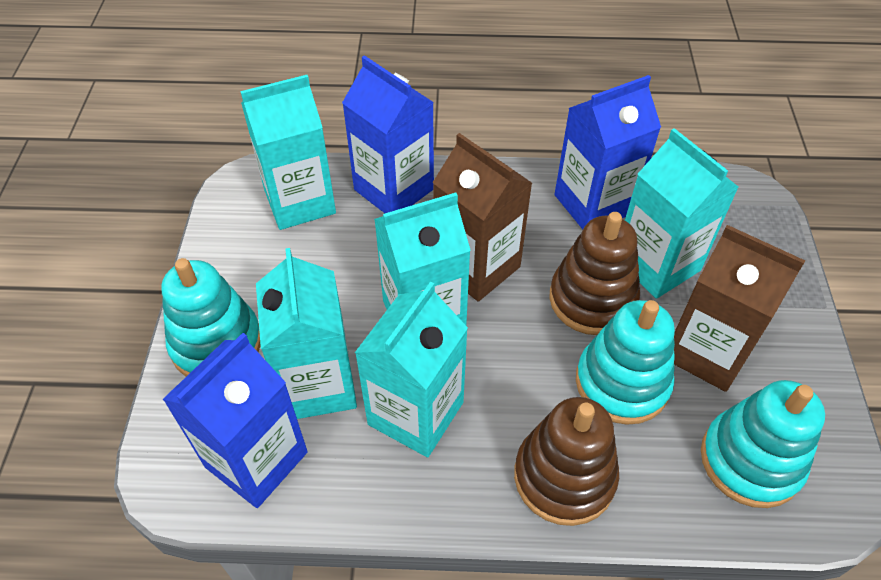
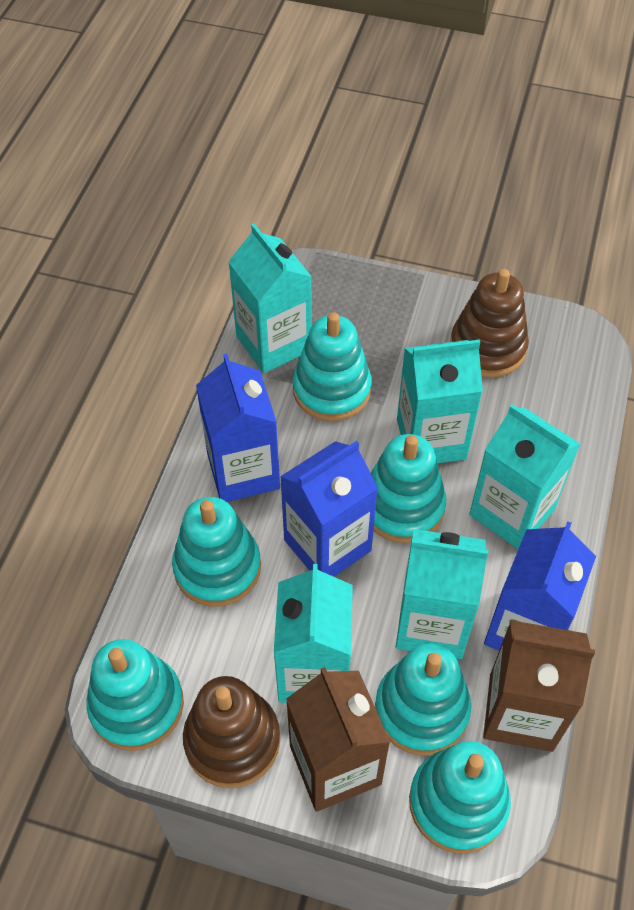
turquoise stacking toy: [161,258,261,376] [576,300,675,425] [701,380,825,508] = 3 -> [86,639,184,751] [172,497,261,607] [293,312,372,421] [371,434,446,543] [375,644,471,755] [409,741,511,853] = 6

